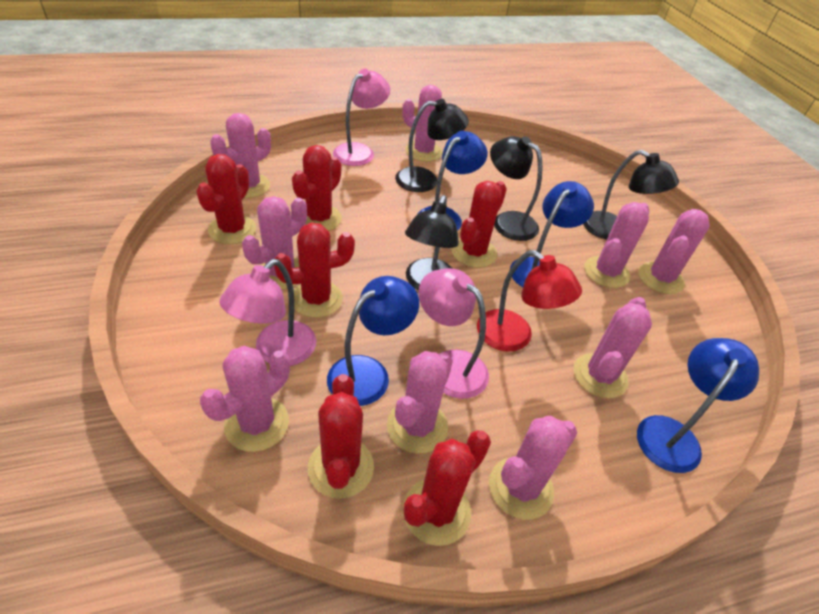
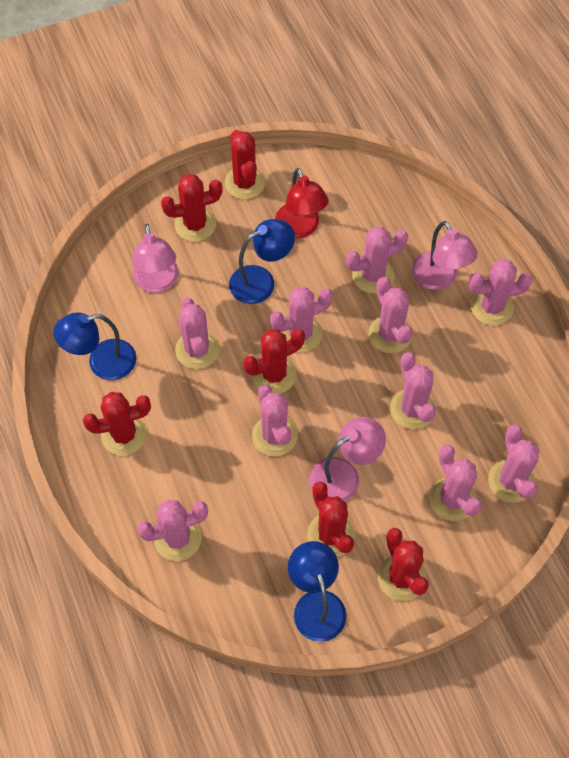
black lamp: [395,99,469,192] [405,195,459,291] [490,136,542,241] [583,150,679,240] = 4 -> none = 0
blue lamp: [327,276,419,406] [418,131,488,231] [510,181,594,287] [637,338,759,473] = 4 -> [53,312,136,380] [229,219,295,304] [288,541,346,642] = 3
pink cactus: [200,346,290,452] [210,113,271,198] [242,196,307,290] [387,351,453,454] [402,85,452,162] [489,416,577,520] [573,297,652,398] [584,202,649,288] [638,209,710,294] = 9 -> [137,499,208,561] [175,298,219,369] [252,385,298,456] [270,287,333,352] [346,227,408,293] [368,277,413,353] [390,352,436,429] [429,445,482,521] [469,259,533,325] [488,424,539,503] = 10

